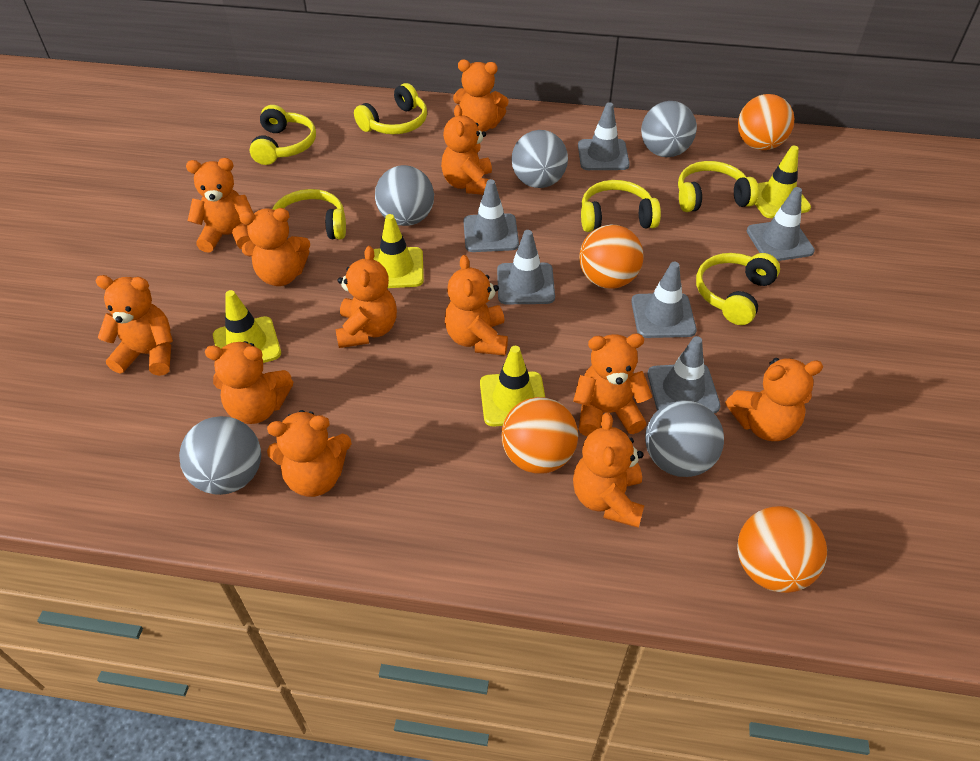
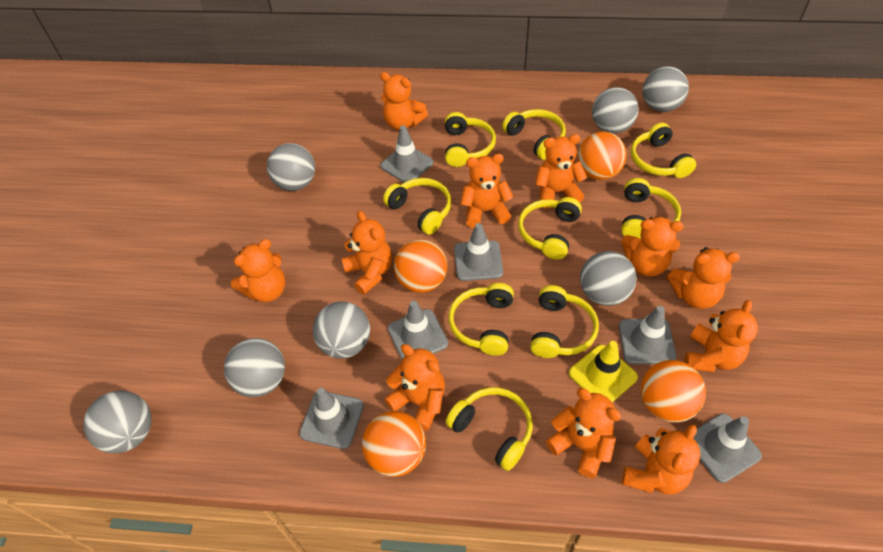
grey ball: [179,416,261,495] [375,165,434,226] [512,130,568,188] [641,101,697,157] [645,400,724,477] = 5 -> [83,391,151,453] [224,338,285,397] [267,143,315,191] [313,301,370,359] [580,251,637,306] [592,87,639,134] [642,66,689,112] = 7
orange teddy bear: [96,275,173,376] [186,158,254,253] [205,341,293,424] [239,208,310,286] [267,410,351,497] [335,246,397,348] [441,105,493,195] [445,255,508,356] [453,60,509,132] [573,333,652,436] [573,413,644,528] [725,358,823,441] = 12 -> [231,239,286,302] [341,211,392,295] [380,72,428,130] [385,344,445,431] [460,154,513,228] [535,134,587,208] [546,388,621,478] [622,216,684,276] [622,424,701,495] [667,247,740,309] [684,300,758,372] = 11
yellow headphones: [250,105,316,165] [272,189,346,239] [354,83,427,134] [581,180,661,232] [678,161,758,212] [696,253,780,325] = 6 -> [383,178,451,235] [445,112,496,167] [446,387,533,471] [449,283,514,356] [502,109,566,160] [518,197,582,260] [530,285,599,358] [621,178,681,239] [631,123,696,178] = 9
yellow traffic cone: [213,290,281,363] [373,214,424,288] [480,346,545,426] [755,146,811,218] = 4 -> [569,341,638,403] = 1

